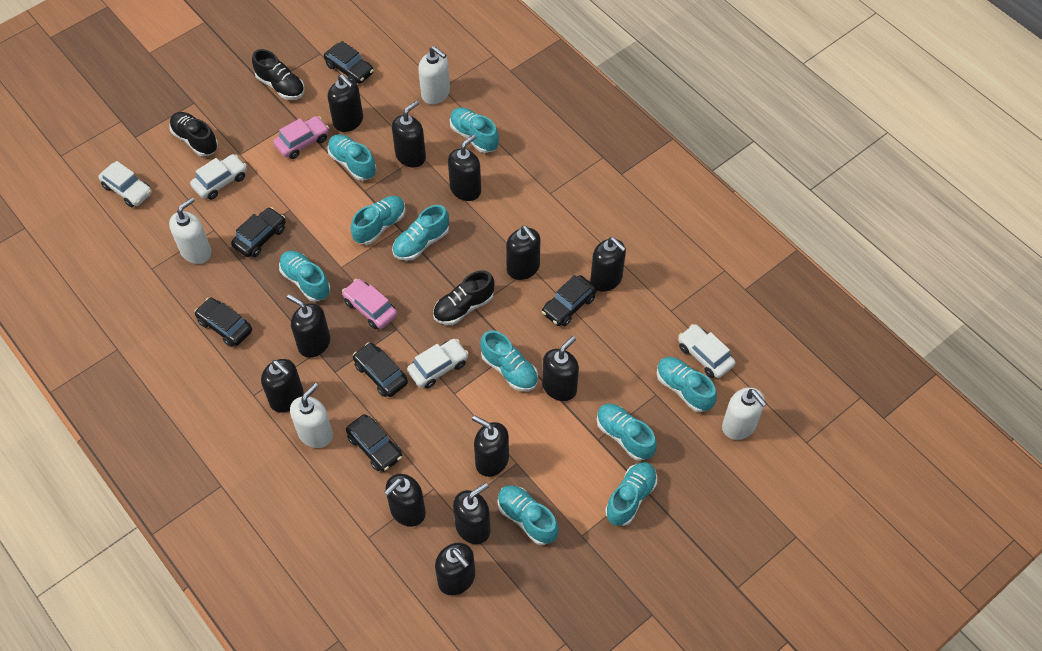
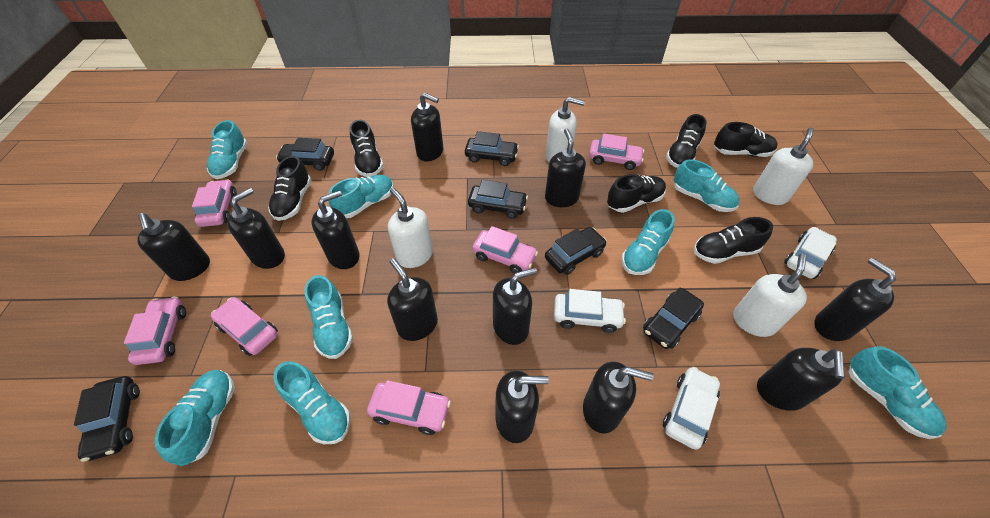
black shoe: [169,112,218,156] [252,49,305,100] [433,270,495,325] = 3 -> [268,156,311,221] [350,120,384,177] [607,174,666,213] [666,114,707,168] [694,217,773,264] [714,122,778,157] = 6
black soap dispenser: [261,359,304,413] [287,294,330,358] [328,75,363,132] [384,474,426,527] [392,100,426,167] [435,543,475,595] [448,134,481,201] [453,483,490,544] [472,415,509,477] [506,226,541,280] [542,336,579,401] [590,237,626,292] = 12 -> [137,213,210,281] [227,188,285,269] [312,190,360,269] [387,258,438,341] [411,92,443,161] [493,268,537,345] [496,370,549,443] [545,129,586,207] [583,361,654,433] [757,348,845,411] [814,258,896,341] = 11
pink car: [273,116,329,159] [342,279,397,329] = 2 -> [124,296,186,365] [192,179,237,227] [211,297,278,356] [367,380,451,435] [472,226,538,273] [589,134,644,170] = 6
turquoise shoe: [279,251,330,302] [328,134,376,181] [351,196,405,245] [392,205,449,261] [450,107,499,153] [480,330,538,391] [497,485,559,545] [597,404,657,461] [605,462,657,526] [657,357,717,412] = 10 -> [155,370,235,466] [207,120,248,179] [274,361,351,444] [305,275,353,359] [329,175,394,218] [621,209,675,275] [674,159,740,212] [849,346,947,439] = 8
white car: [98,161,152,207] [190,154,247,200] [407,339,469,389] [678,324,736,378] = 4 -> [554,289,626,333] [663,367,720,450] [784,227,837,279] = 3

